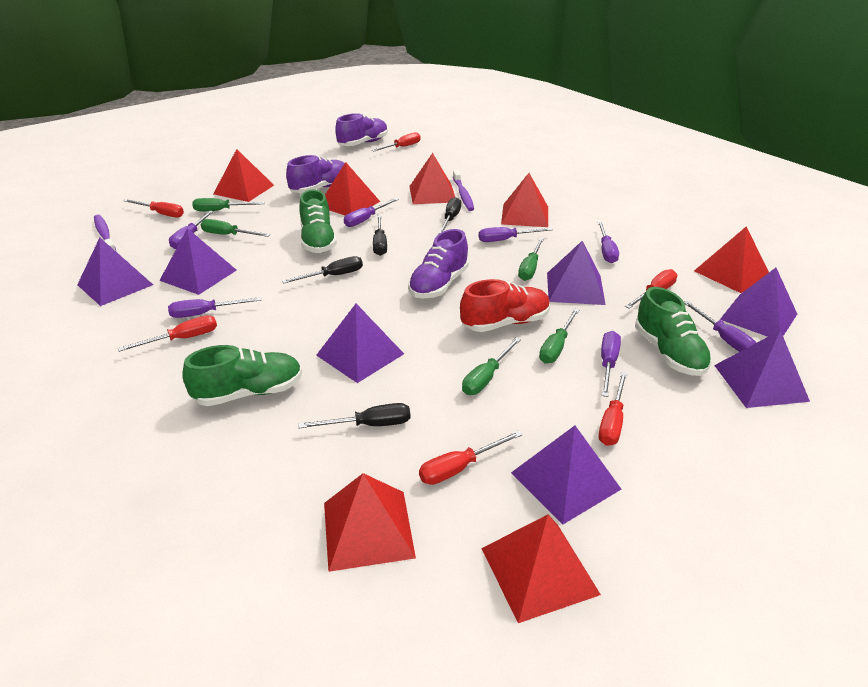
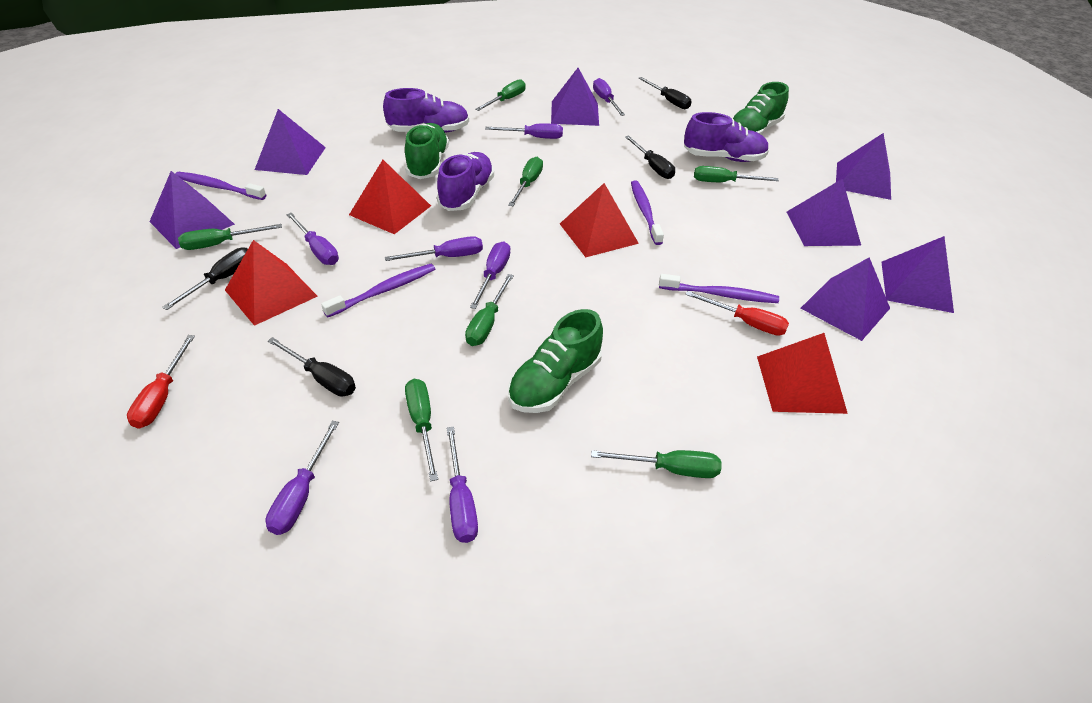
green screwdriver: [192,198,265,211] [201,219,270,237] [462,338,521,395] [518,238,544,281] [539,309,579,364] = 5 -> [178,224,282,250] [405,379,438,481] [465,274,514,346] [475,79,526,111] [508,157,543,206] [591,450,722,478] [694,166,779,182] = 7
purple toothbrush: [94,215,116,251] [453,170,474,211] = 2 -> [175,172,266,200] [321,264,435,317] [631,181,664,245] [659,274,779,303] = 4
red pyramid: [213,149,274,202] [324,473,416,572] [325,162,380,216] [410,153,455,204] [481,515,601,623] [501,173,548,227] [694,226,769,293] = 7 -> [225,240,318,326] [349,160,431,234] [560,183,639,257] [757,333,848,414] = 4
red screwdriver: [118,315,217,352] [123,199,184,218] [371,132,421,152] [419,431,522,485] [598,372,627,446] [625,269,677,309] = 6 -> [127,335,195,429] [685,291,789,336] = 2
red shoe: [460,279,550,332] = 1 -> none = 0

